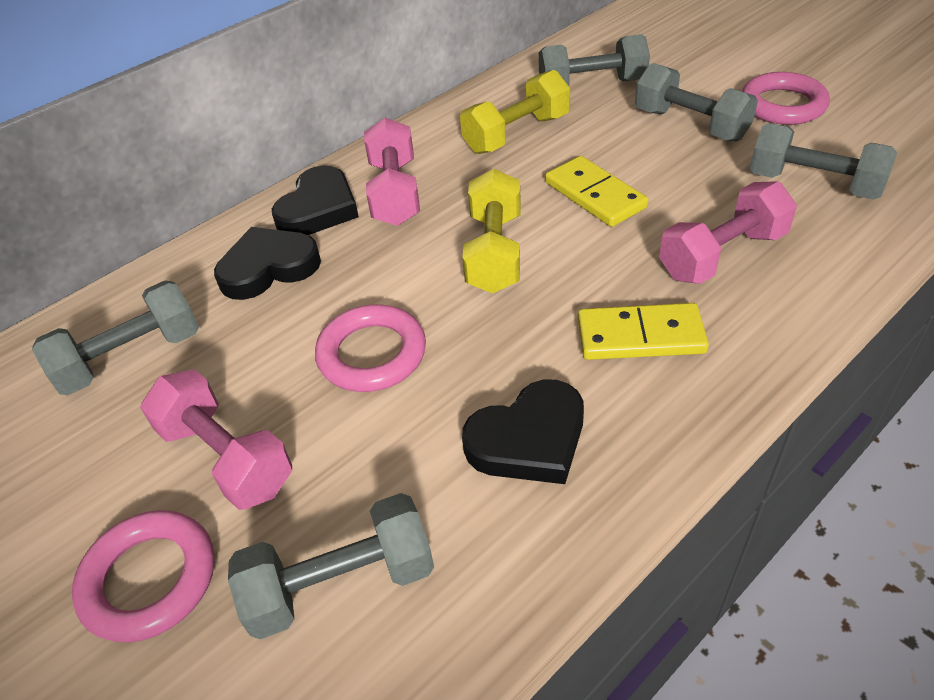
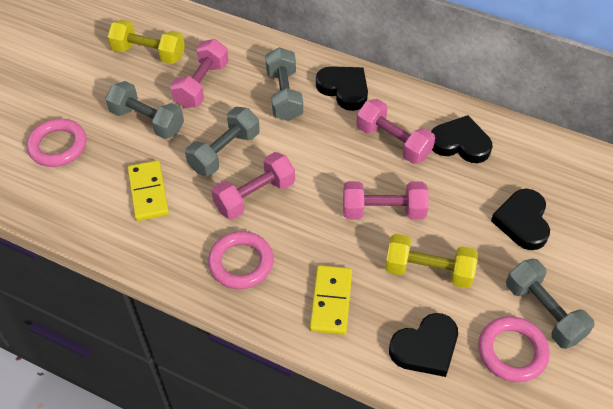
black heart: [214,227,321,300] [272,165,359,235] [462,379,584,484] = 3 -> [316,66,368,111] [389,313,458,377] [431,115,492,163] [491,188,550,250] = 4
grey dumbbell: [32,280,199,395] [228,493,434,639] [539,34,650,86] [635,63,758,141] [750,123,897,200] = 5 -> [105,81,184,139] [185,107,260,176] [265,47,303,121] [506,259,595,349] = 4
pink dumbbell: [140,369,292,510] [364,118,420,226] [659,181,797,284] = 3 -> [170,39,229,108] [212,152,295,220] [343,181,429,220] [356,99,435,164] = 4

